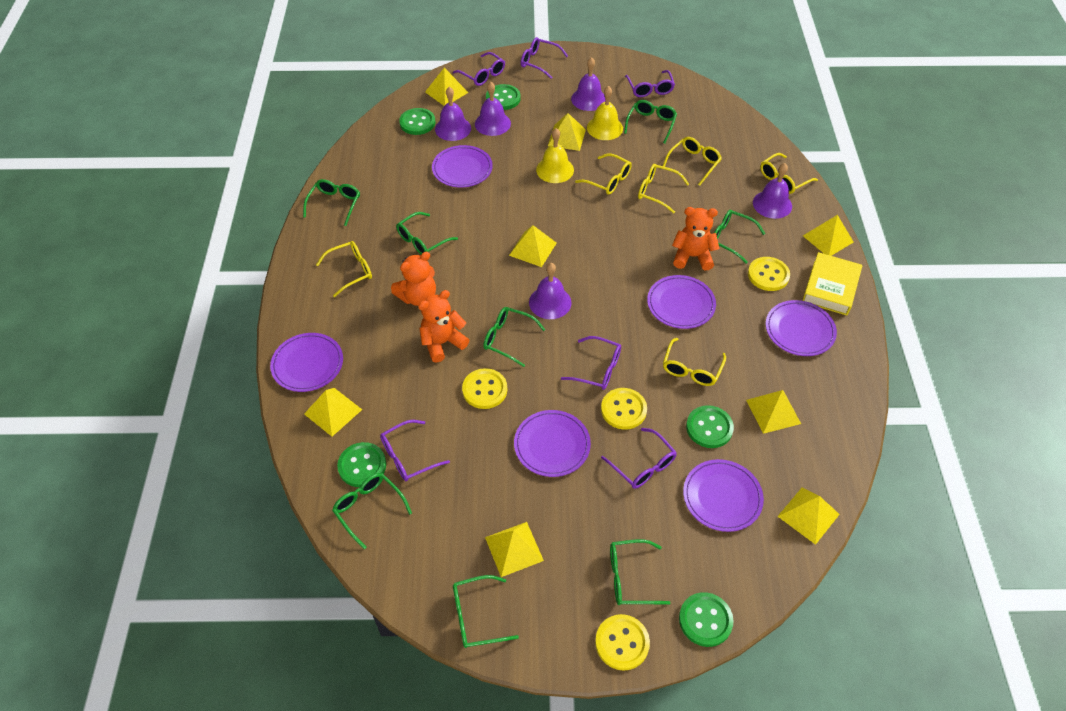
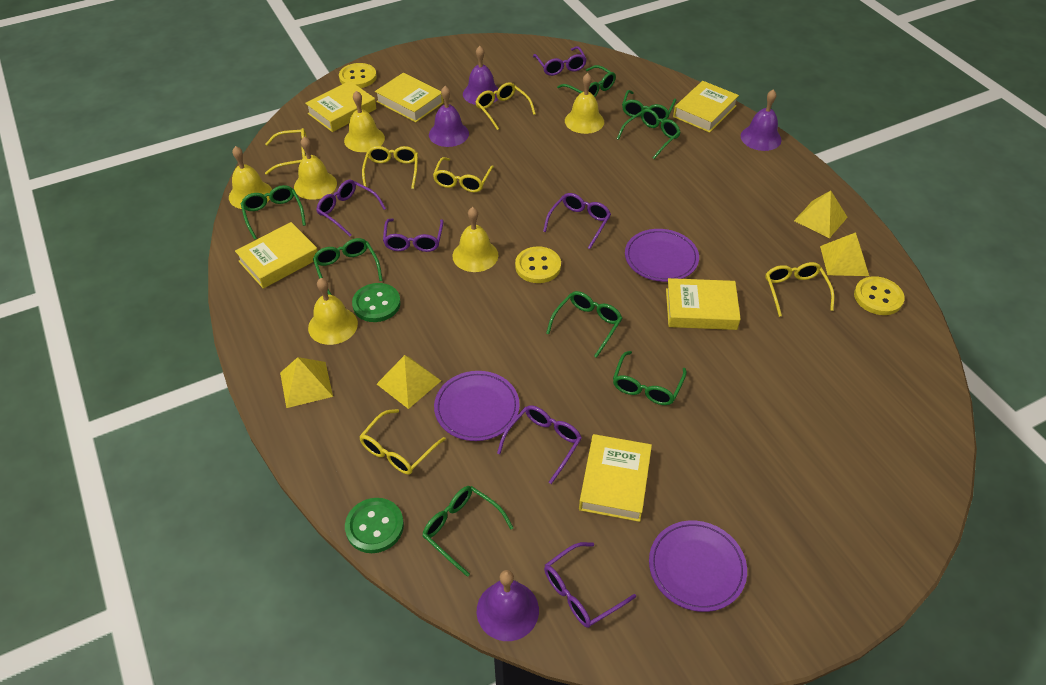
green button: [337,442,386,487] [399,108,435,135] [486,84,521,110] [679,592,734,647] [686,405,734,448] = 5 -> [345,498,404,553] [352,283,401,322] = 2
orange teddy bear: [391,252,436,306] [418,290,469,363] [672,207,720,271] = 3 -> none = 0
purple bell: [435,87,471,141] [475,82,511,136] [529,263,572,319] [571,57,605,111] [753,163,792,219] = 5 -> [429,86,469,147] [463,46,499,105] [477,570,539,641] [741,89,782,151] = 4
purple plate: [270,333,343,392] [432,145,493,188] [514,410,591,477] [647,275,716,329] [683,459,764,532] [766,300,837,356] = 6 -> [434,371,520,441] [625,229,699,282] [649,521,747,612] = 3
yellow bell: [536,128,574,183] [587,86,623,140] = 2 -> [229,146,272,209] [294,137,337,200] [308,278,358,345] [344,91,385,152] [453,207,498,272] [565,73,604,134] = 6
yellow book: [802,252,862,315] = 1 -> [235,222,318,289] [305,81,377,132] [375,73,444,122] [579,434,652,522] [666,278,741,330] [673,81,739,133] = 6
yellow button: [462,368,507,409] [595,614,650,671] [601,388,647,430] [748,257,790,291] = 4 -> [339,63,377,88] [515,246,561,283] [854,276,905,315] = 3
yellow pyramid: [304,388,362,436] [425,67,468,106] [485,522,544,577] [509,225,557,267] [548,113,586,151] [746,390,801,434] [777,487,840,545] [803,215,853,256] = 8 -> [280,357,333,408] [377,355,441,409] [794,191,848,238] [820,232,869,276] = 4

